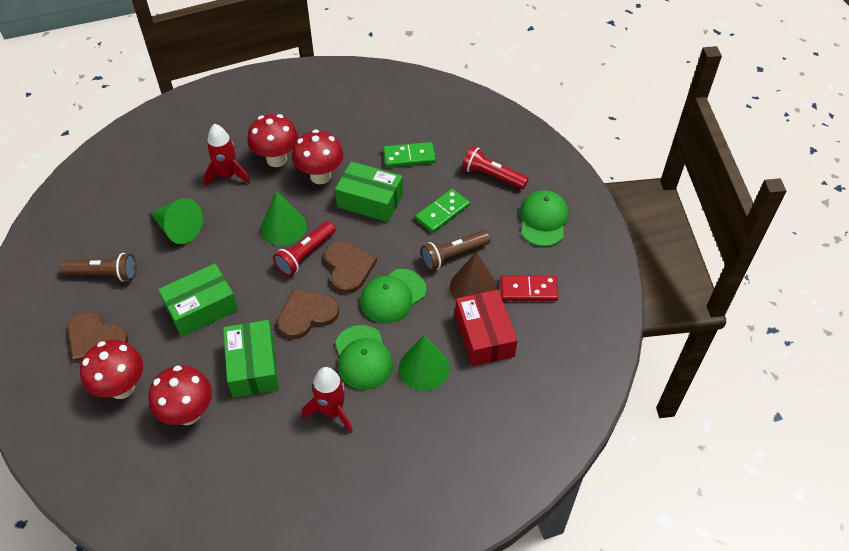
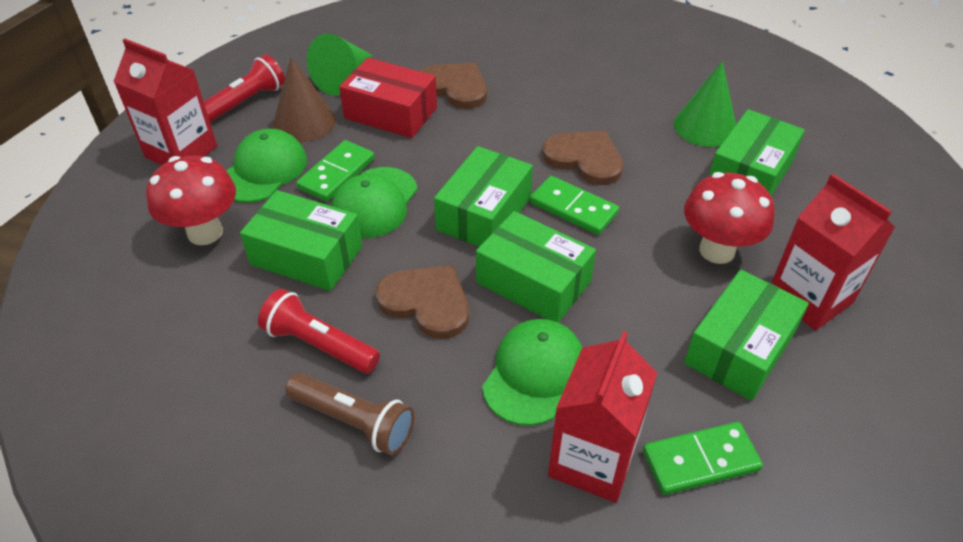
brown flashlight: [60,253,136,282] [421,230,491,271] = 2 -> [285,373,415,455] = 1
green box: [158,263,238,337] [223,320,279,398] [335,161,403,222] = 3 -> [240,190,362,291] [434,146,533,247] [476,211,596,323] [684,270,809,401] [709,109,805,196] = 5
green cone: [150,198,203,244] [261,191,307,246] [399,335,450,391] = 3 -> [307,34,373,96] [674,61,736,147] = 2
green domino: [383,142,436,168] [415,189,470,233] = 2 -> [296,140,375,202] [530,176,619,235] [643,422,763,495] = 3
red carton: none = 0 -> [113,39,217,165] [548,331,657,503] [771,174,895,330] = 3
red domino: [500,275,558,301] = 1 -> none = 0
red mushroom: [80,340,143,399] [148,365,212,425] [247,114,298,167] [292,129,344,184] = 4 -> [146,156,236,245] [684,172,775,264] = 2
red rocket: [204,124,250,187] [302,367,353,433] = 2 -> none = 0

